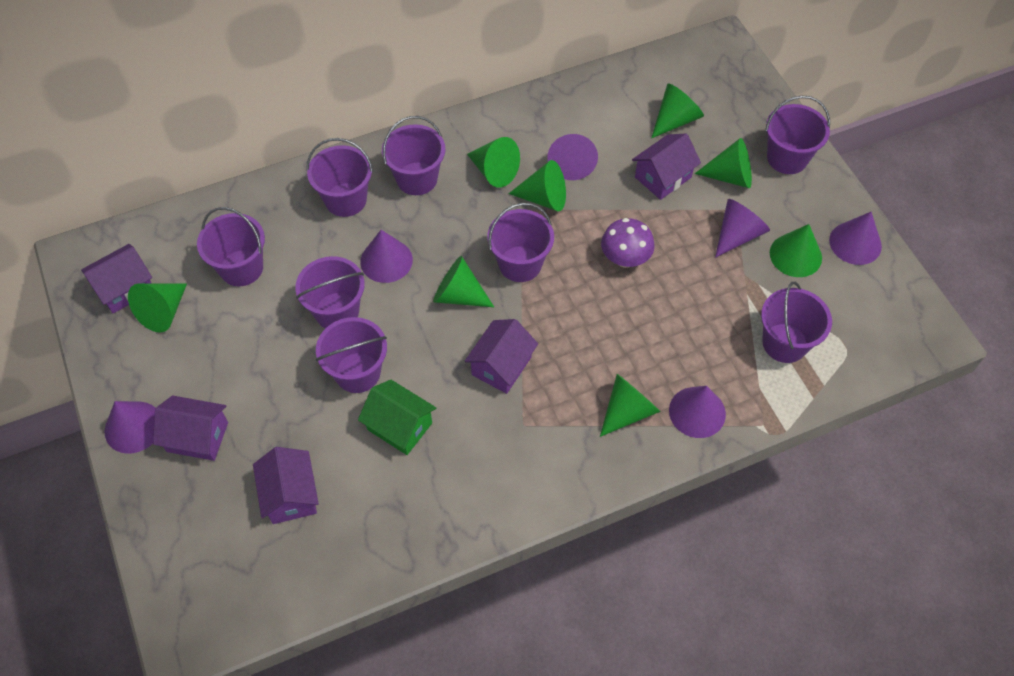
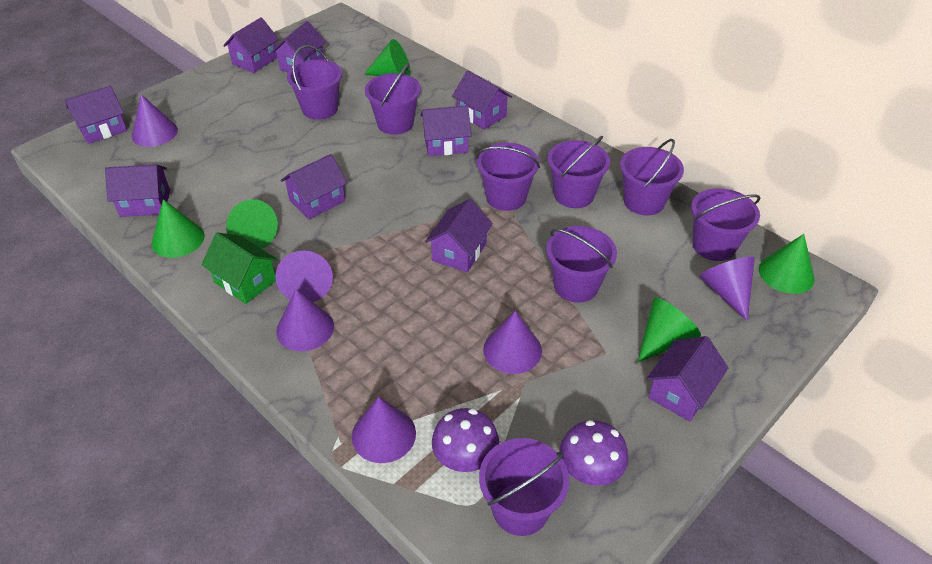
green cone: [128,283,187,332] [433,256,494,307] [467,137,520,188] [509,160,566,211] [600,374,661,437] [652,84,704,138] [695,138,752,188] [770,224,822,277] = 8 -> [152,199,205,258] [226,199,278,249] [364,39,410,76] [638,297,701,362] [759,234,815,294] = 5
purple house: [81,244,152,314] [153,396,228,461] [253,447,319,524] [464,319,538,394] [632,134,701,200] = 5 -> [65,86,127,144] [105,165,170,217] [223,17,279,73] [272,21,326,72] [280,154,347,219] [420,105,472,156] [425,199,493,272] [452,70,512,130] [646,336,728,421] = 9
purple mushroom: [601,218,654,268] = 1 -> [432,408,499,472] [559,420,628,486] = 2

